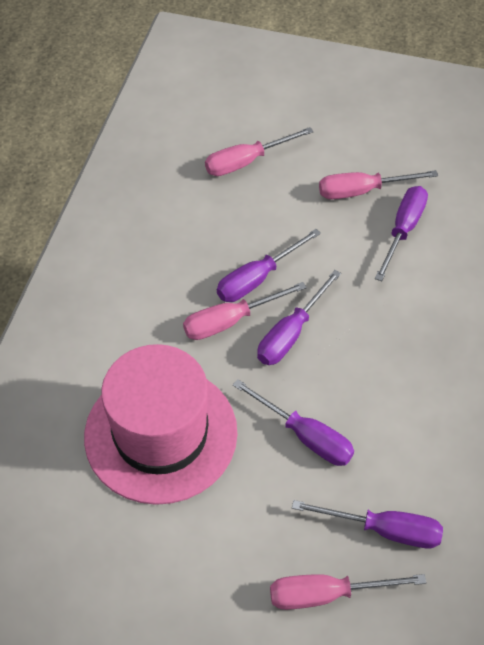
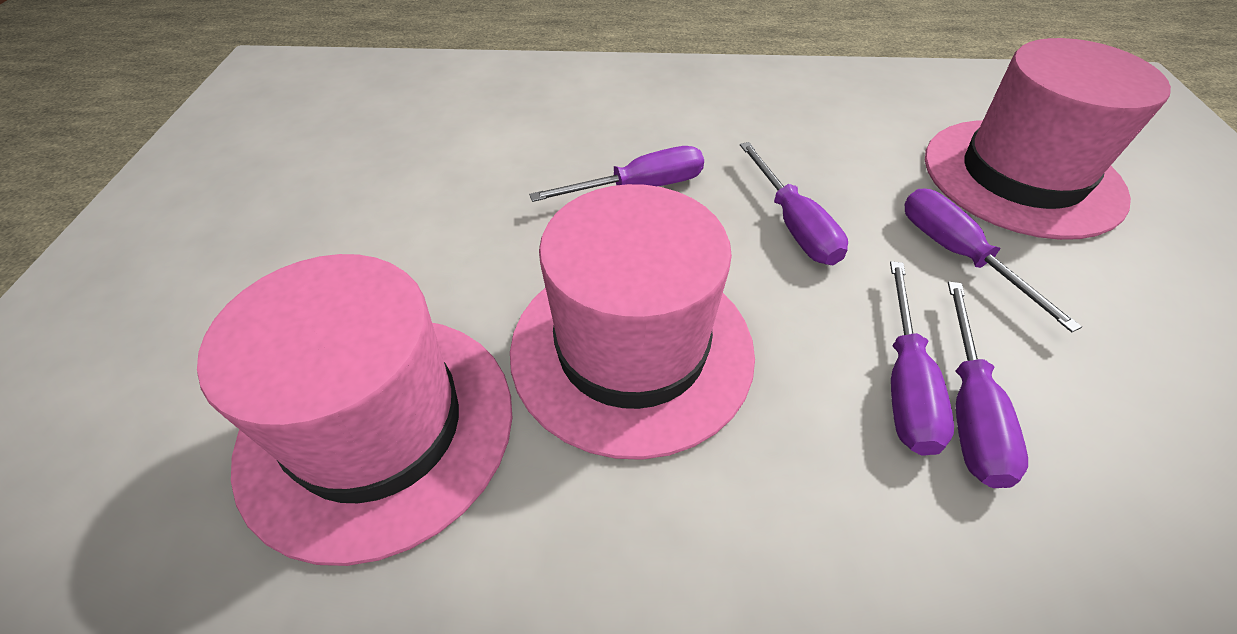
pink hat: [84,344,238,505] = 1 -> [197,254,512,566] [510,184,755,460] [925,38,1171,240] = 3
pink screwdriver: [183,282,307,340] [205,127,314,176] [270,574,426,610] [319,170,438,199] = 4 -> none = 0

